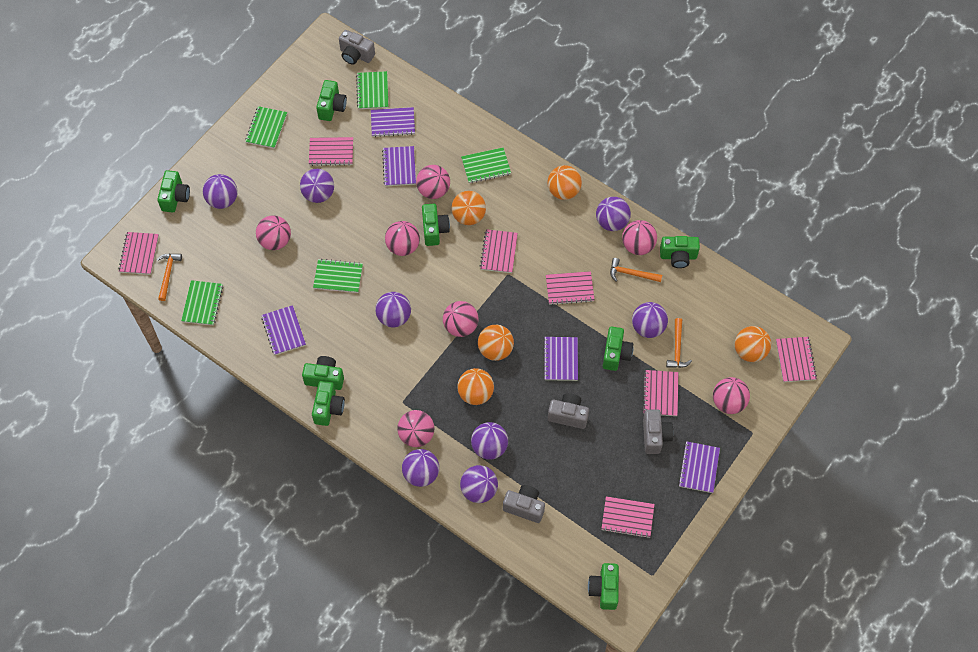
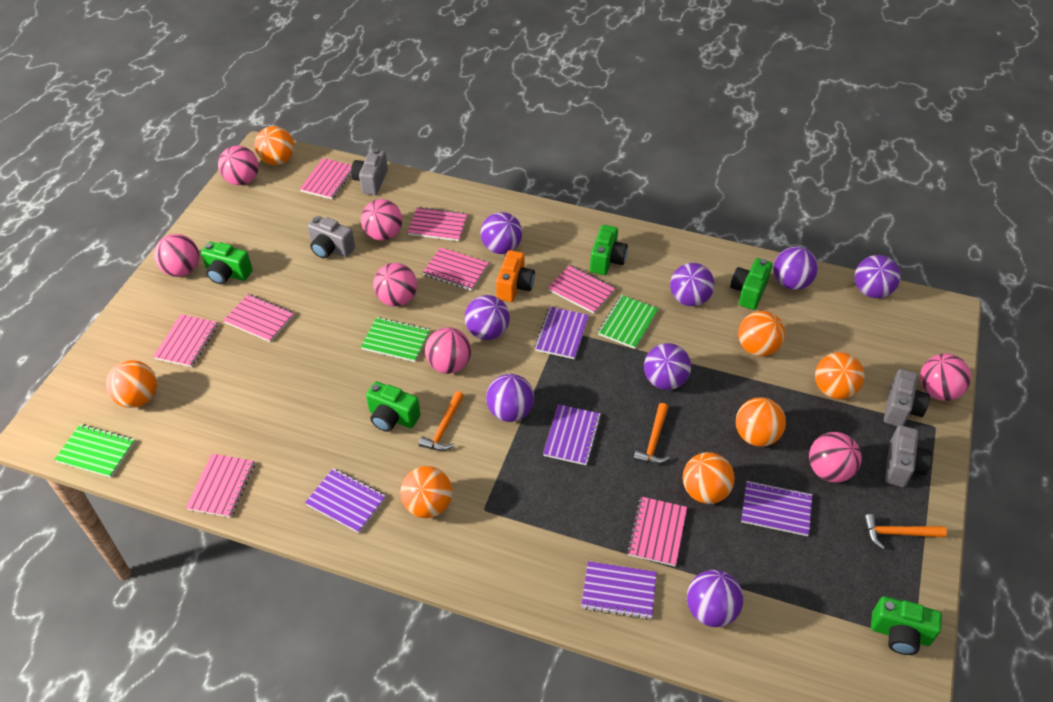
green camera: [157,170,190,213] [302,356,344,390] [312,381,345,426] [316,80,347,121] [422,204,450,246] [588,563,619,610] [603,326,634,371] [660,236,700,268] = 8 -> [201,242,253,284] [366,382,421,432] [590,225,628,275] [730,258,772,310] [871,596,942,655] = 5
green notebook: [181,280,223,326] [245,106,287,149] [313,259,363,293] [356,71,388,109] [461,148,511,183] = 5 -> [54,424,135,478] [361,317,430,362] [598,295,658,349] = 3
orange ball: [451,191,486,225] [457,368,494,405] [478,325,514,361] [547,165,582,200] [735,326,771,362] = 5 -> [106,360,157,408] [255,126,294,165] [400,466,453,518] [683,452,735,504] [736,397,786,446] [738,311,785,356] [815,352,865,399] = 7
orange camera: none = 0 -> [496,250,535,302] = 1
pink notebook: [118,232,159,275] [309,137,353,166] [480,229,518,273] [546,271,595,305] [601,496,654,538] [642,370,678,416] [776,337,817,382] = 7 -> [153,314,218,367] [186,454,255,518] [223,294,294,342] [300,158,352,199] [408,207,467,241] [422,247,488,291] [548,265,616,314] [627,496,687,566] = 8

